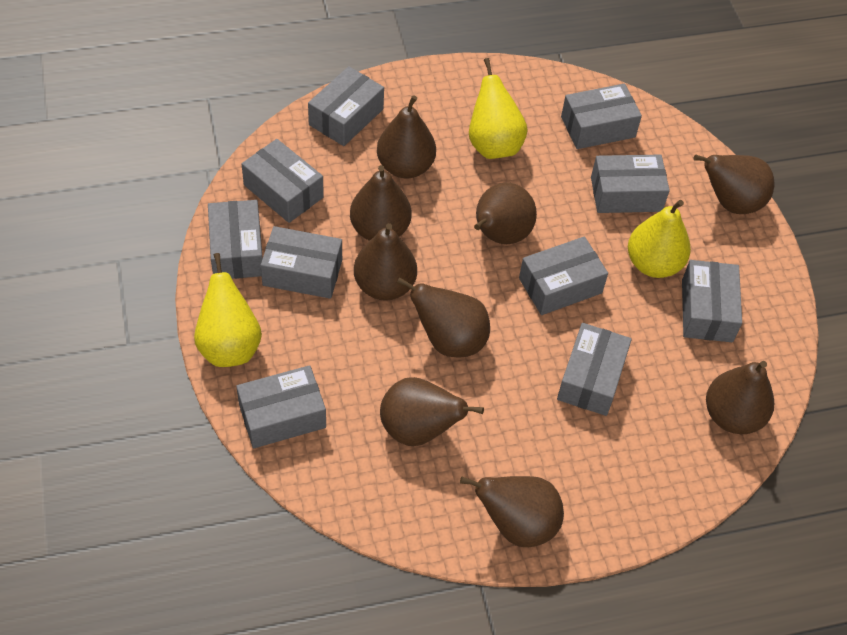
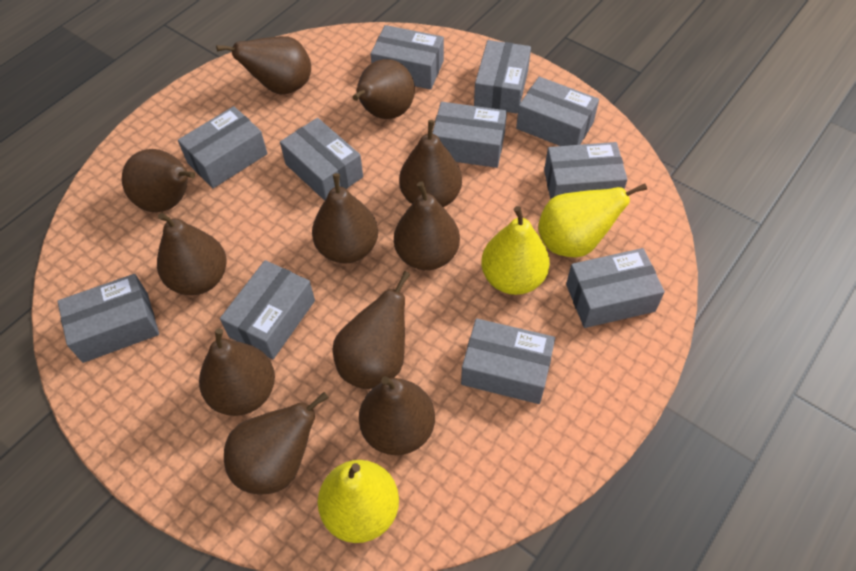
brown pear: [350,165,411,241] [354,223,417,301] [377,95,436,178] [380,377,484,446] [397,277,490,358] [460,476,564,547] [474,183,537,244] [694,155,774,214] [706,361,774,434] = 9 -> [122,149,195,212] [157,213,227,295] [199,328,275,416] [216,36,311,94] [224,392,329,494] [312,173,378,264] [333,271,410,389] [353,59,415,119] [359,376,435,455] [394,181,460,270] [399,120,462,207] = 11
grey box: [208,200,263,279] [236,365,326,448] [242,139,324,223] [260,226,342,299] [308,66,384,146] [519,237,608,315] [557,323,632,416] [561,84,642,149] [591,155,670,213] [682,260,742,342] = 10 -> [57,274,159,363] [178,106,267,188] [220,260,315,359] [280,118,363,201] [371,25,444,90] [432,102,507,168] [461,318,555,404] [474,40,531,114] [516,77,599,146] [544,142,627,200] [566,248,665,328] = 11

